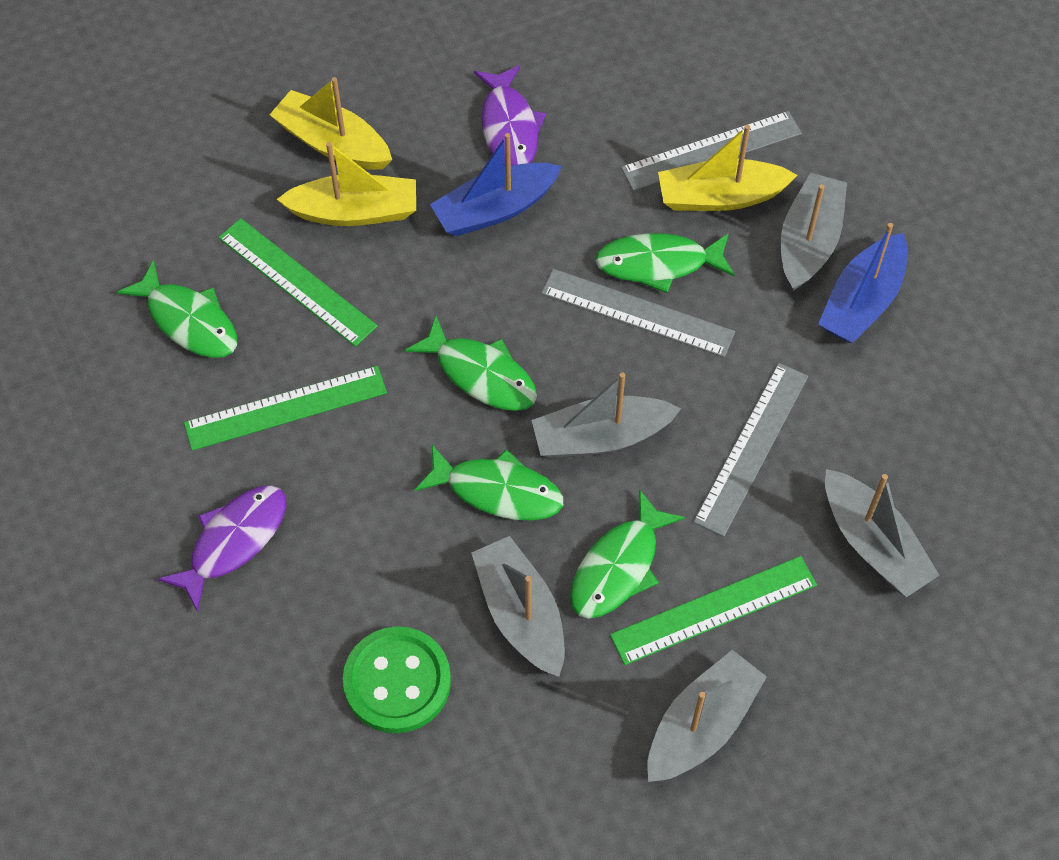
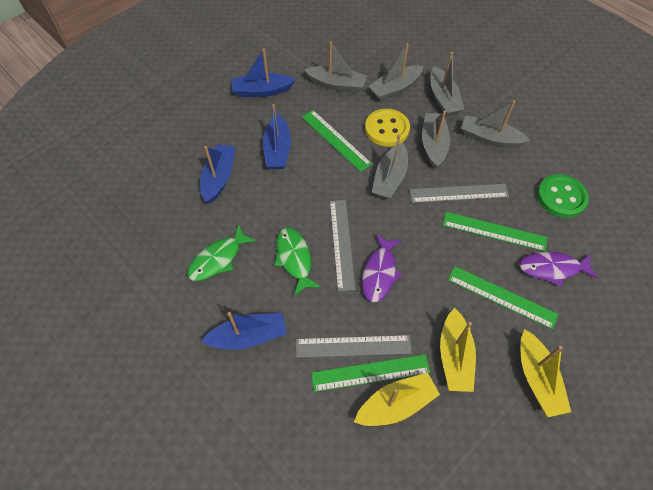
blue boat: [430,133,562,236] [818,223,908,343] = 2 -> [200,144,235,203] [201,312,287,350] [232,48,296,97] [263,104,291,169] = 4
green fish: [117,260,237,358] [405,316,537,411] [415,445,563,521] [570,489,685,619] [595,233,734,293] = 5 -> [187,225,256,281] [274,228,321,296] = 2
green ruler: [184,366,387,451] [218,218,378,347] [610,556,817,665] = 3 -> [302,110,372,172] [311,354,431,392] [443,212,547,251] [448,266,558,329] = 4
grey boat: [471,536,565,677] [532,372,681,458] [647,650,767,782] [781,173,847,291] [825,469,940,597] = 5 -> [304,41,367,93] [368,44,423,101] [372,134,408,199] [422,111,450,168] [430,52,465,116] [461,100,531,148] = 6
yellow button: none = 0 -> [365,109,410,147] = 1

